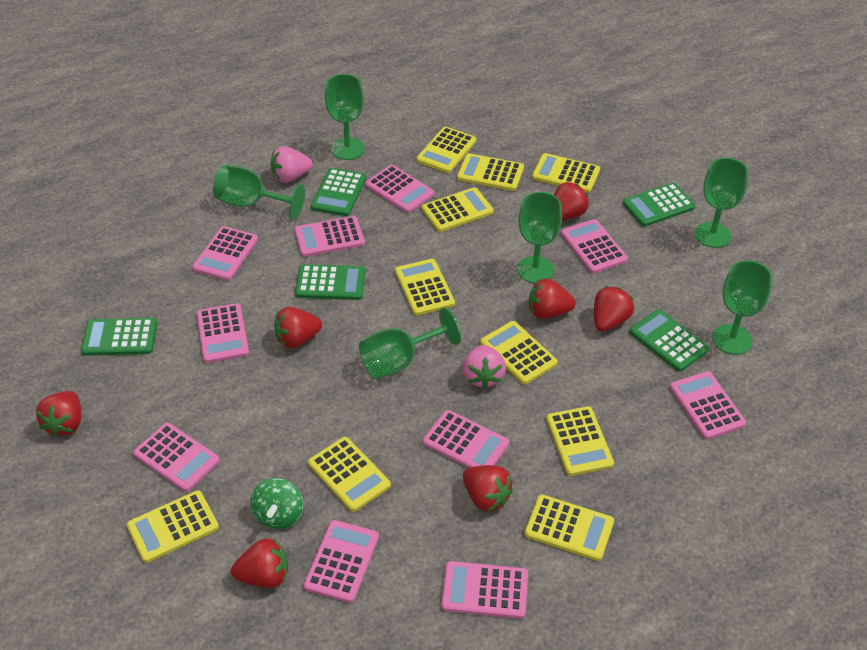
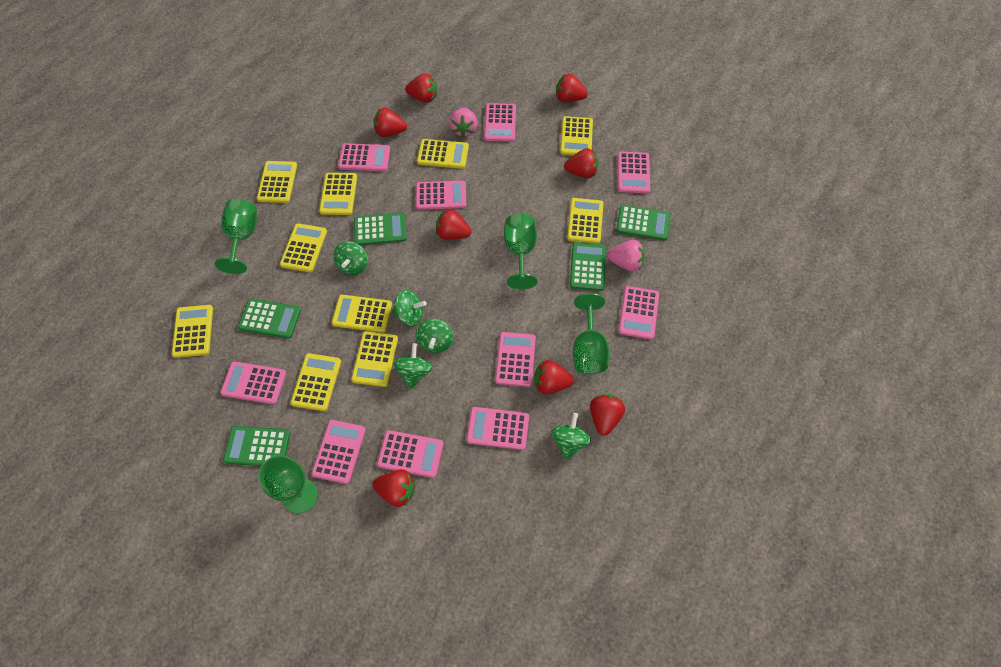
green goblet: [213,165,305,219] [325,74,365,160] [359,308,461,379] [517,192,562,283] [695,158,748,248] [712,260,772,355] = 6 -> [215,199,257,274] [258,455,318,513] [504,213,538,290] [573,293,609,374] = 4
green spinning top: [250,478,303,529] = 1 -> [333,241,368,275] [392,290,427,326] [393,343,432,390] [416,319,453,353] [551,413,591,460] = 5
red strawberry: [36,391,81,437] [231,538,288,588] [274,307,322,348] [463,465,513,511] [529,278,576,319] [554,182,589,220] [594,286,634,332] = 7 -> [372,469,415,507] [373,108,407,137] [405,73,437,102] [436,209,471,240] [534,360,574,394] [556,74,588,102] [564,148,599,178] [590,394,625,436] = 8

